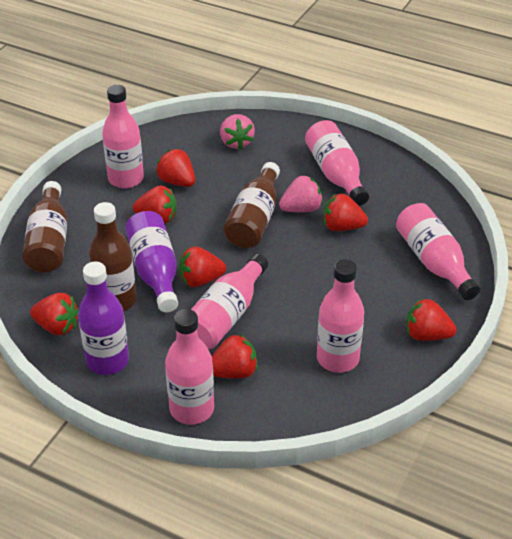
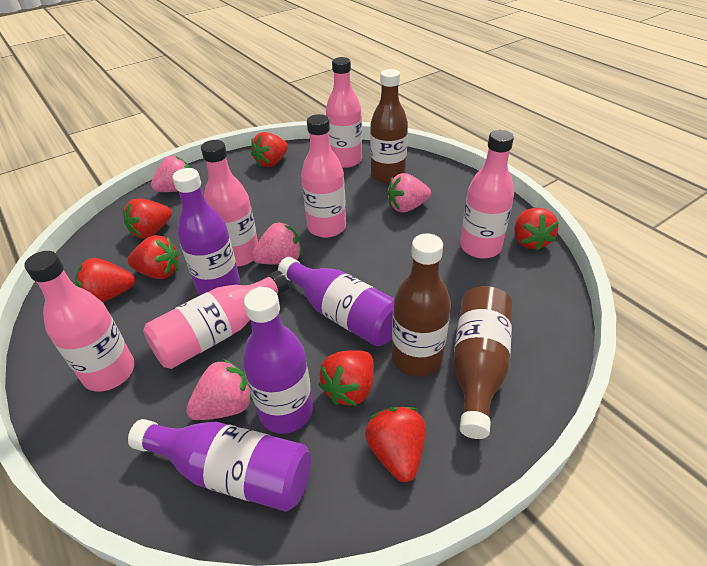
pink strawberry: [220,114,255,150] [279,175,323,212] = 2 -> [151,156,190,192] [186,359,253,420] [252,222,302,265] [387,173,431,213] = 4
purple bottle: [78,261,129,375] [125,211,178,312] = 2 -> [128,419,311,512] [172,168,240,295] [243,287,313,434] [278,257,394,346] = 4

